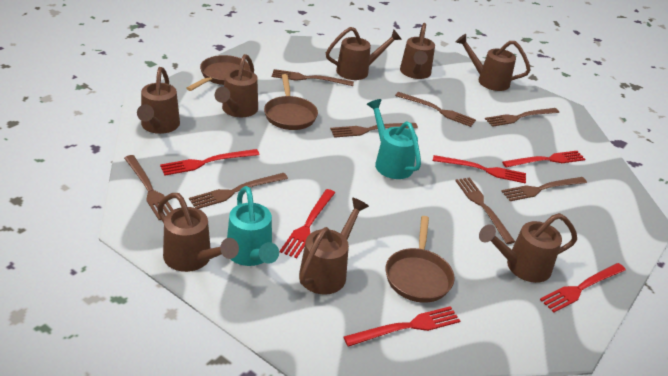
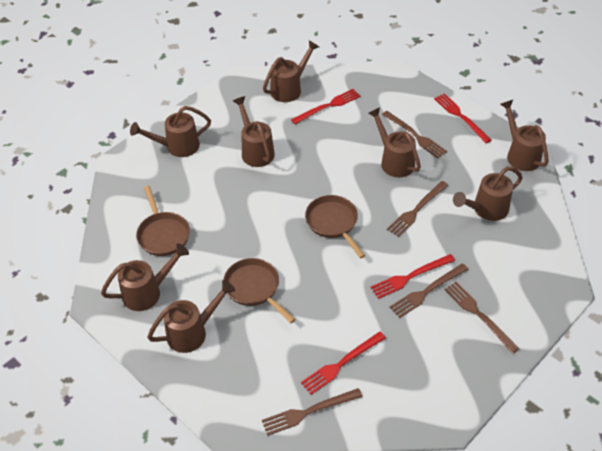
brown fork: [124,155,173,220] [189,173,288,209] [272,69,354,86] [330,123,418,138] [395,92,476,127] [455,178,515,244] [485,108,559,127] [501,177,587,201] = 8 -> [262,388,362,436] [382,111,447,159] [387,181,448,237] [390,263,468,318] [444,282,520,354] = 5
red fork: [160,149,260,176] [280,189,335,258] [343,306,460,347] [433,155,526,184] [502,151,585,168] [540,263,626,312] = 6 -> [291,89,361,124] [301,331,386,395] [370,254,455,299] [434,93,492,143] = 4
turquoise watering can: [227,186,279,266] [367,99,421,179] = 2 -> none = 0

